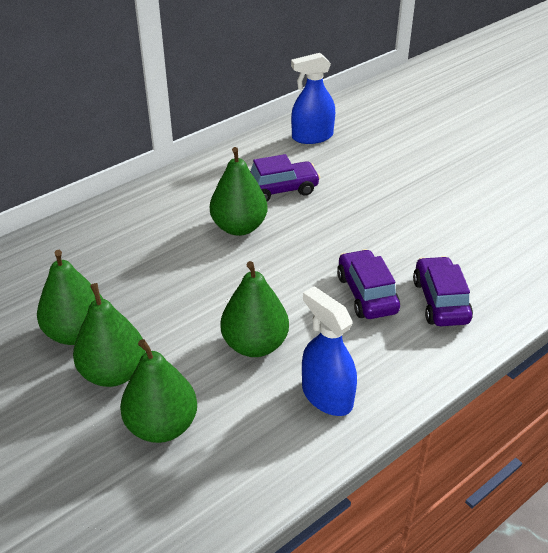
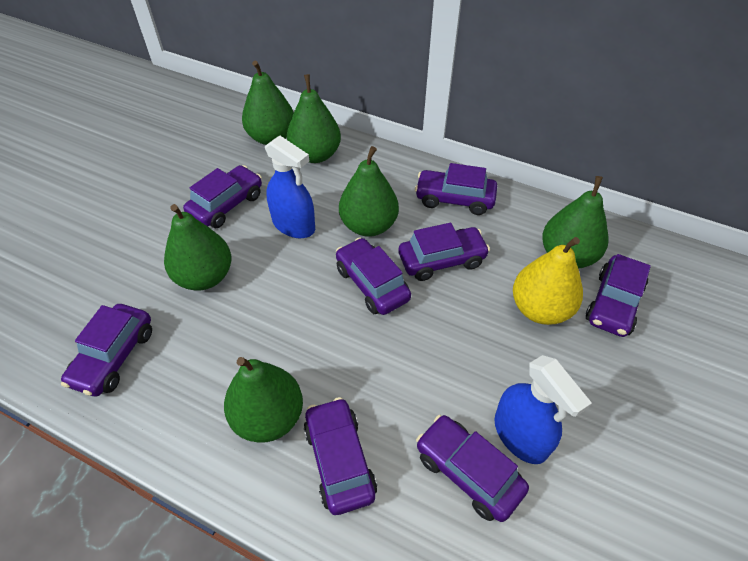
green pear: [37,250,103,345] [73,283,146,387] [120,339,197,443] [210,147,268,236] [220,261,289,357] = 5 -> [164,204,231,291] [224,357,303,443] [242,61,294,145] [287,74,341,163] [339,146,399,237] [542,176,609,269] = 6
purple car: [250,154,321,201] [337,249,400,319] [413,256,473,326] = 3 -> [61,304,152,397] [183,165,262,228] [304,397,377,515] [336,237,411,315] [399,223,490,281] [415,163,497,215] [416,415,529,522] [586,254,651,337] = 8
yellow pear: none = 0 -> [513,237,583,325] = 1

